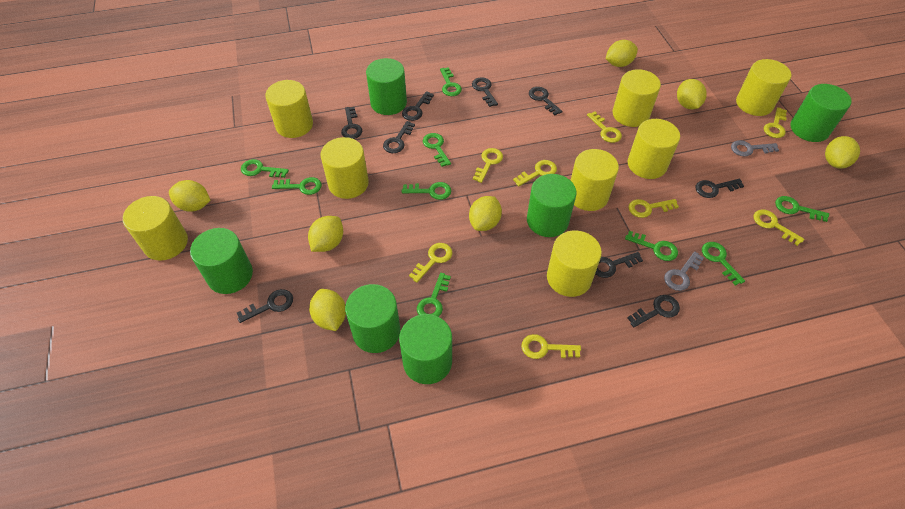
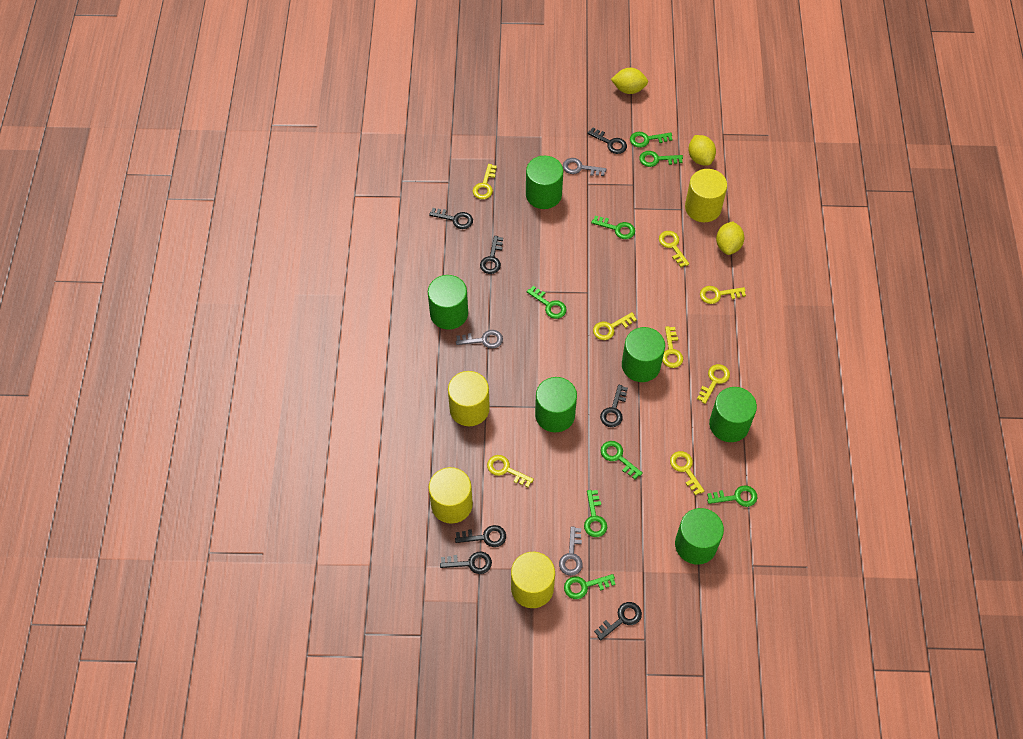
black key: [237,289,293,323] [341,107,362,139] [383,121,415,153] [402,91,434,121] [472,77,498,107] [529,87,563,115] [595,252,643,278] [627,295,680,327] [696,179,744,198] = 9 -> [429,208,473,229] [440,552,492,574] [455,525,506,547] [480,236,503,274] [587,128,627,154] [594,602,642,641] [600,385,628,427] = 7
green key: [241,159,289,178] [272,177,322,195] [402,182,451,200] [417,273,451,317] [423,133,451,167] [440,67,462,96] [625,231,678,261] [702,242,745,285] [775,196,829,222] = 9 -> [527,286,567,319] [564,574,616,599] [584,490,607,537] [591,216,635,239] [601,441,643,479] [630,132,673,148] [639,151,683,167] [707,485,757,507] = 8
grey key: [664,251,704,291] [731,140,779,157] = 2 -> [456,330,503,349] [559,526,583,576] [563,158,606,176] = 3
yellow cylinder: [123,196,188,261] [265,80,313,138] [321,137,369,199] [547,231,602,297] [571,149,619,211] [613,69,661,127] [628,119,680,179] [736,59,791,116] = 8 -> [429,467,473,524] [448,371,490,426] [511,552,555,608] [685,169,727,222] = 4
yellow lemon: [169,180,211,212] [308,216,343,252] [309,289,346,331] [469,196,502,231] [606,40,638,67] [677,79,707,109] [825,136,860,169] = 7 -> [611,68,648,94] [688,135,716,166] [716,221,744,255] = 3

